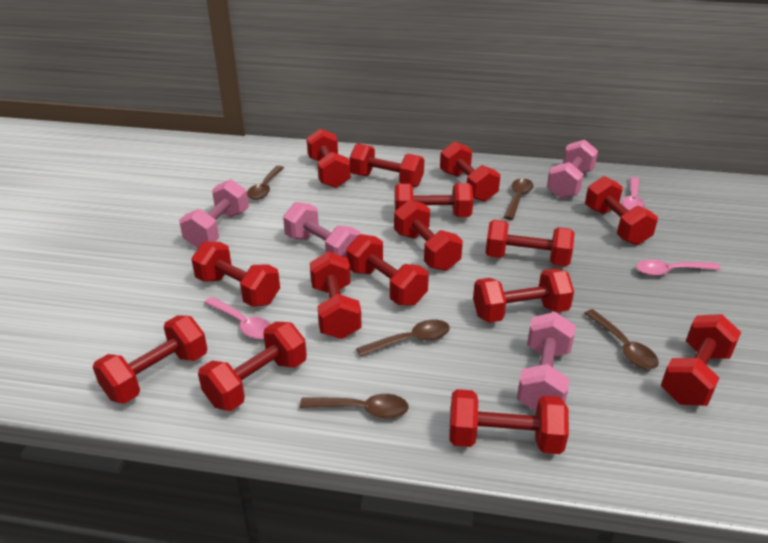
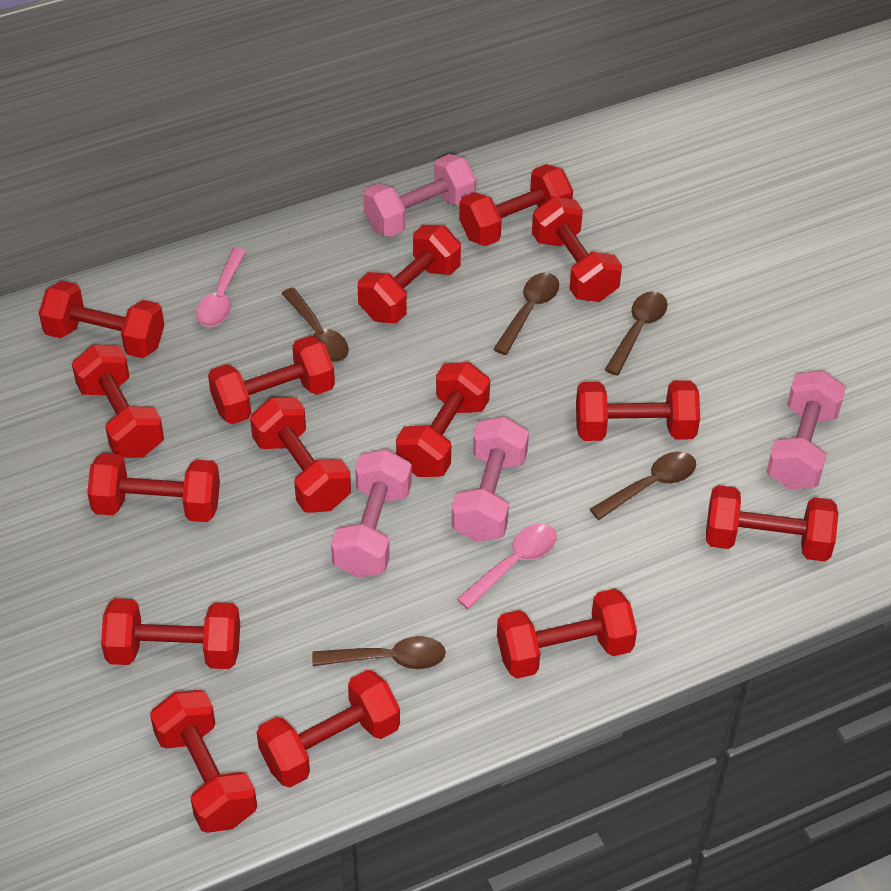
pink spoon: [204,297,271,340] [622,177,645,211] [636,259,721,276] = 3 -> [196,248,246,327] [457,524,557,609] = 2

